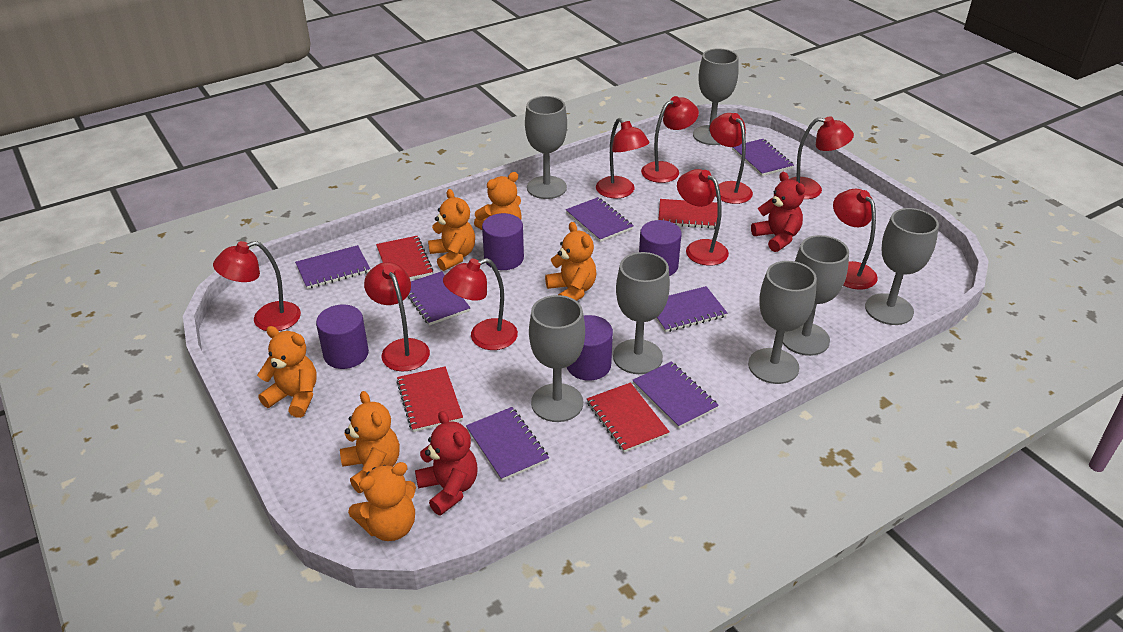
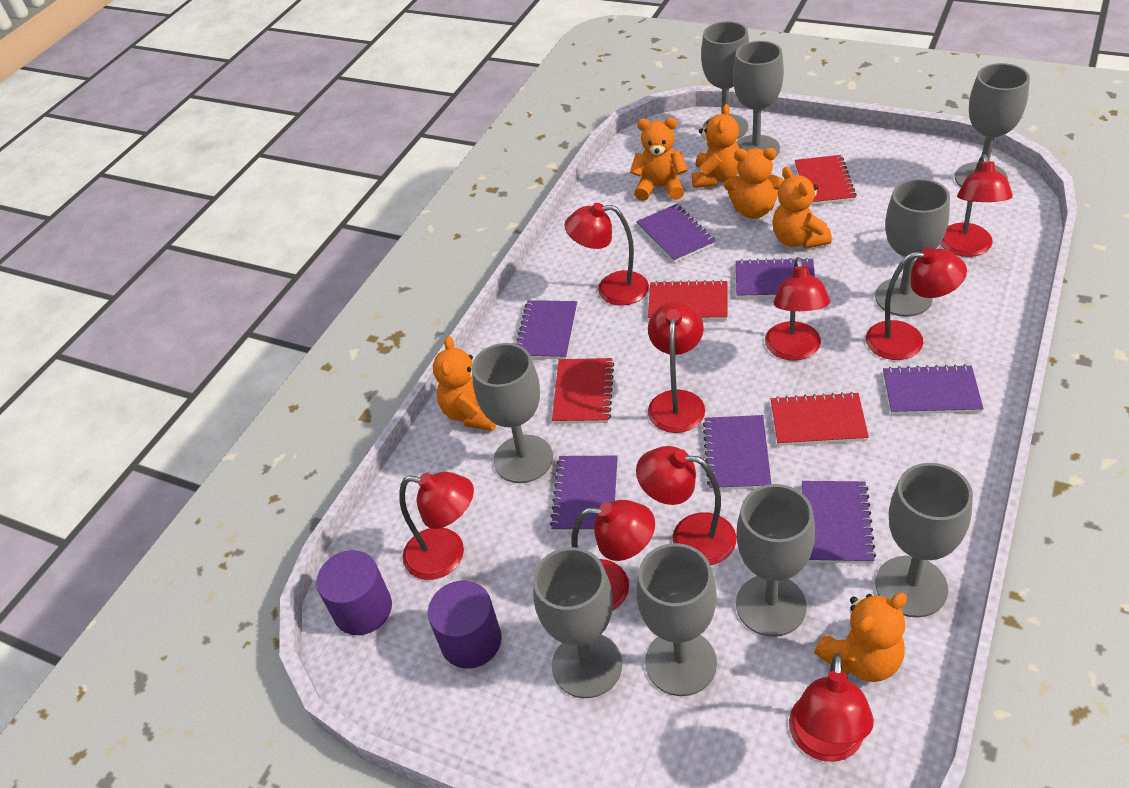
grey goblet: [525,96,567,199] [529,295,585,422] [613,252,670,374] [693,48,739,145] [748,261,817,384] [783,235,849,356] [865,208,939,325] = 7 -> [472,343,553,483] [533,547,622,698] [636,543,717,696] [701,21,749,139] [733,41,784,155] [736,484,815,637] [875,178,950,317] [875,463,973,618] [955,63,1030,187] = 9
purple cylinder: [316,305,369,369] [482,213,524,270] [567,315,613,381] [639,220,682,276] = 4 -> [316,550,392,635] [428,581,502,669] = 2
red teddy bear: [415,411,478,515] [751,172,805,252] = 2 -> none = 0

